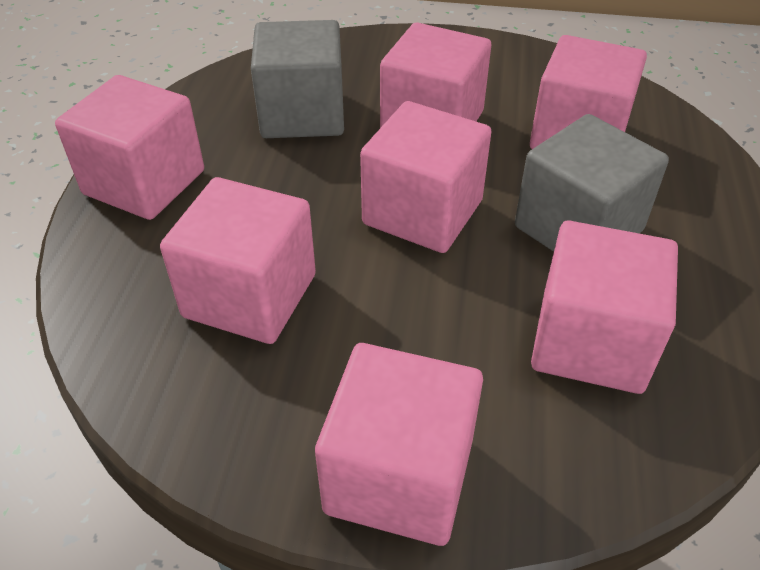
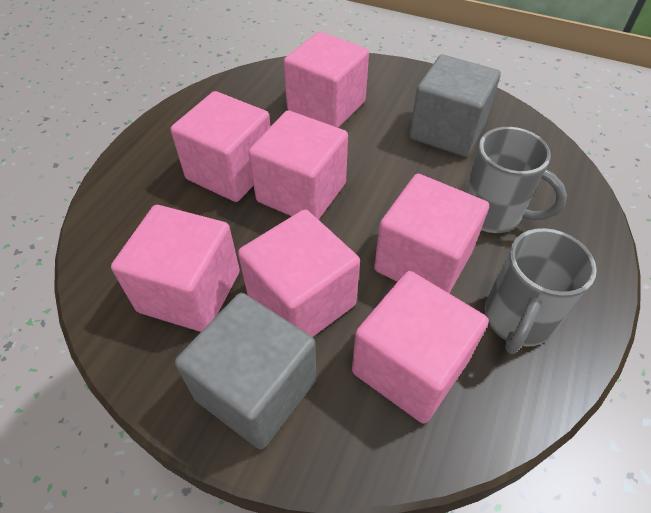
grey mug: none = 0 -> [465,127,567,233] [485,228,597,354] = 2

